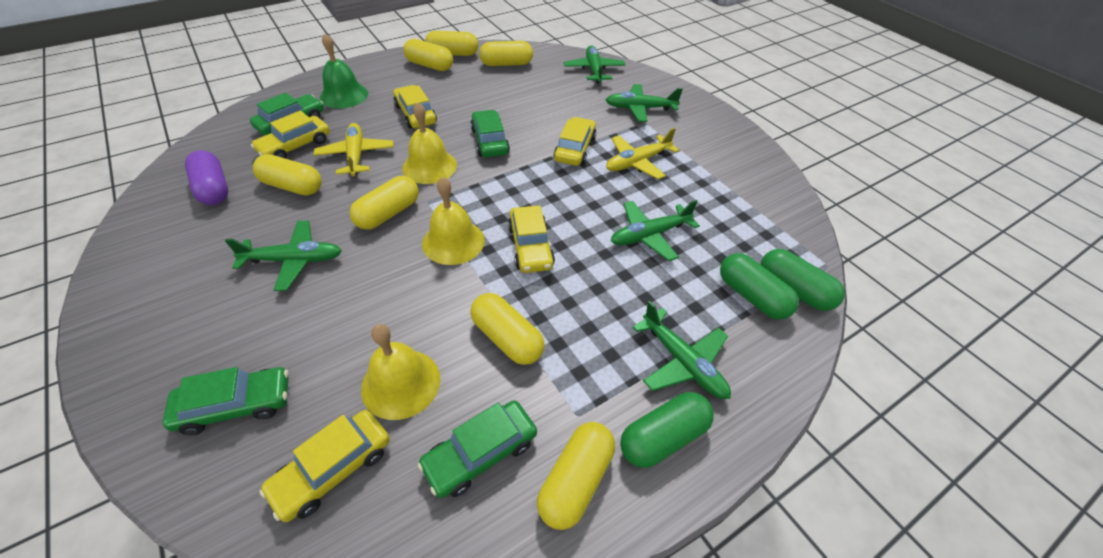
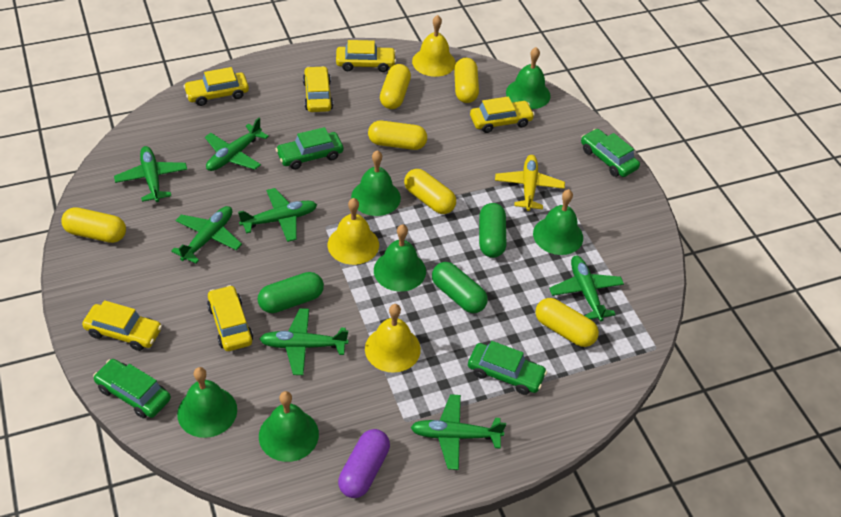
green bell: [320,34,368,108] = 1 -> [177,367,237,438] [259,391,319,462] [351,150,401,216] [374,224,426,292] [506,47,551,109] [533,189,583,255] = 6
green plane: [225,221,342,291] [564,46,626,83] [606,84,683,122] [611,200,700,261] [633,301,731,399] = 5 -> [114,146,187,202] [171,206,242,264] [205,118,269,171] [238,188,317,242] [260,308,348,375] [410,394,506,470] [549,256,624,321] = 7
yellow capsule: [253,154,322,196] [350,176,419,230] [403,39,453,71] [425,31,478,56] [470,293,545,365] [479,41,533,66] [537,422,615,530] = 7 -> [61,207,126,243] [368,121,427,150] [380,64,411,109] [404,169,456,214] [454,58,479,103] [535,298,599,347] = 6
yellow car: [251,110,330,159] [259,410,390,522] [393,85,437,129] [508,205,555,273] [554,117,596,166] = 5 -> [82,300,162,351] [183,67,249,106] [207,285,253,351] [303,66,333,112] [336,40,396,72] [470,96,535,133] = 6
yellow plane: [313,123,394,176] [606,128,679,179] = 2 -> [495,155,565,211] = 1

